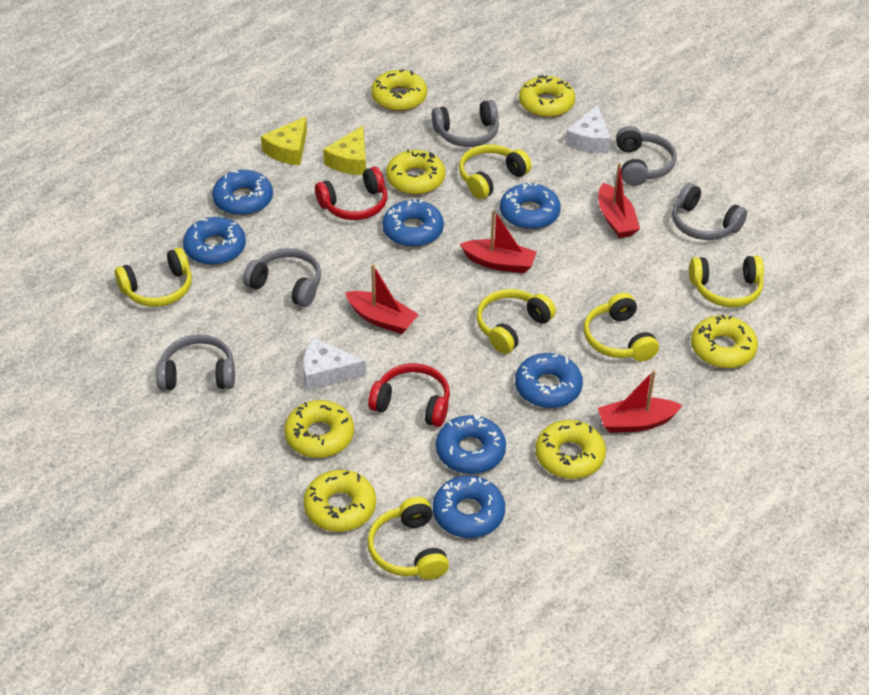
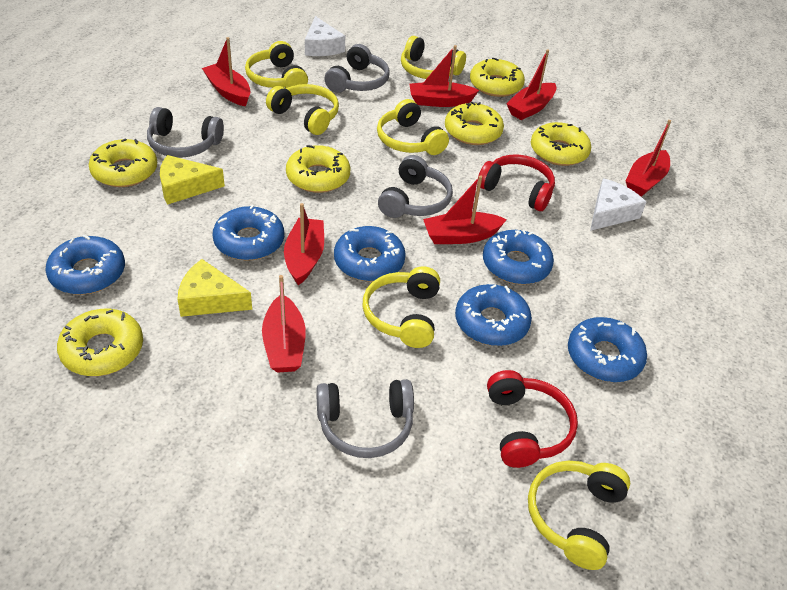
blue donut: [183,217,246,265] [212,170,273,216] [382,199,444,247] [433,476,505,538] [436,415,506,474] [500,182,561,230] [515,353,583,408] = 7 -> [45,235,125,295] [213,205,284,261] [334,226,406,281] [455,284,532,346] [483,229,554,285] [568,317,647,382] = 6
grey headphones: [156,334,235,390] [243,248,321,307] [432,100,499,147] [616,126,676,186] [672,183,747,240] = 5 -> [147,107,224,158] [316,379,414,458] [324,44,390,93] [378,155,453,218] = 4
red boat: [345,264,419,334] [460,210,537,273] [598,163,640,238] [598,370,683,433] = 4 -> [202,37,250,106] [262,275,306,373] [284,203,324,285] [409,45,479,107] [423,175,507,244] [507,49,557,120] [626,120,671,197] = 7
yellow donut: [284,400,354,458] [304,470,376,532] [371,70,427,111] [386,149,445,195] [519,75,575,118] [535,420,606,479] [691,315,758,368] = 7 -> [57,309,143,376] [89,138,157,187] [286,145,350,193] [445,102,504,145] [470,57,525,97] [531,122,591,166] = 6

